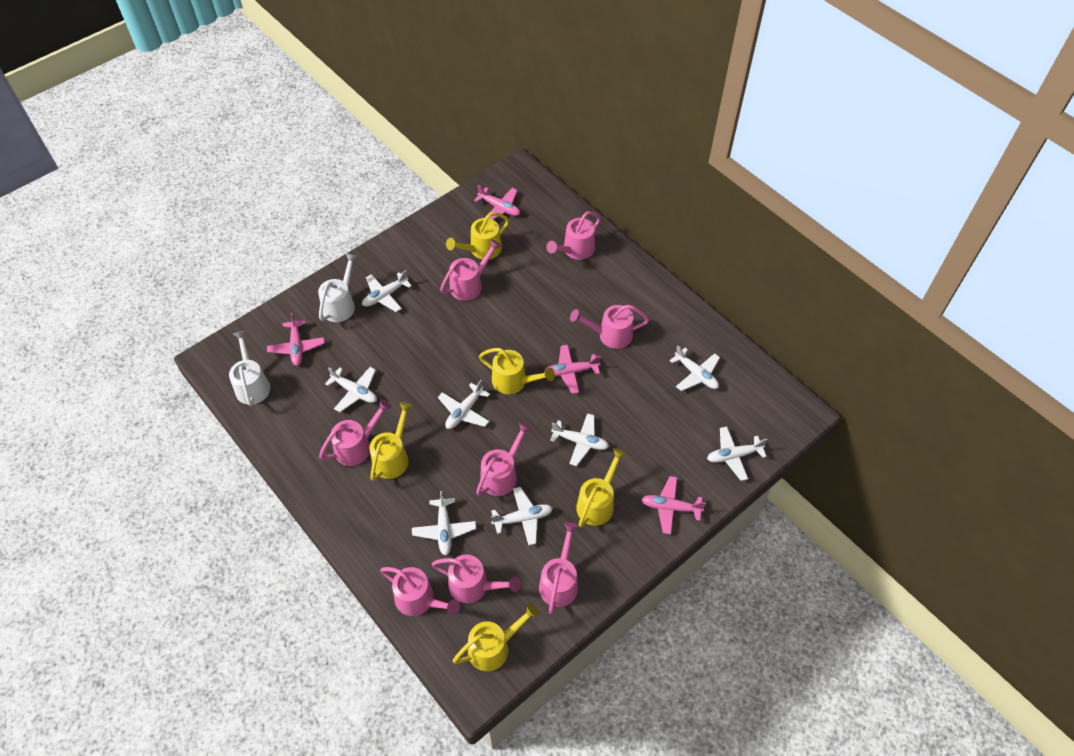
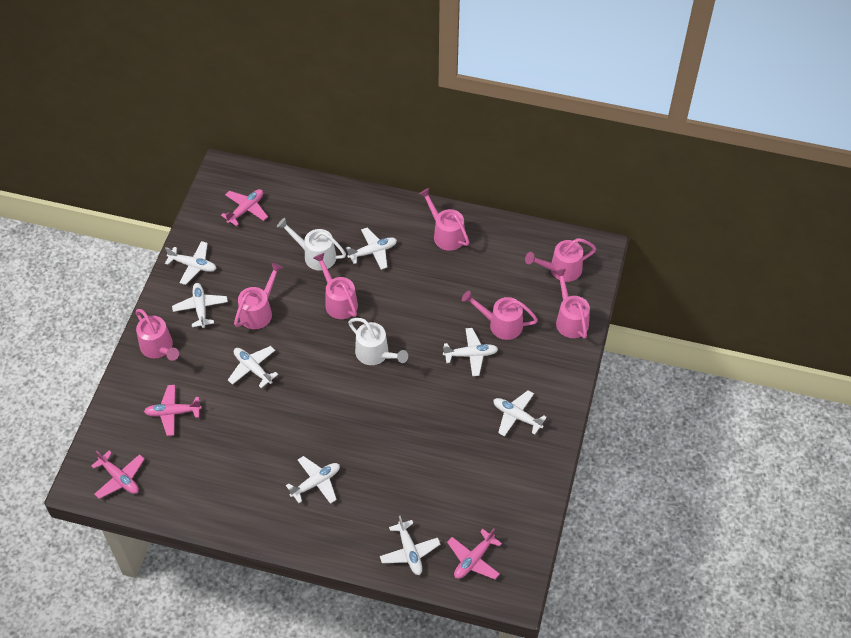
pink watering can: [319,399,392,466] [380,567,460,616] [432,555,521,603] [440,239,501,301] [476,422,532,496] [539,522,578,614] [546,211,601,260] [570,305,649,349] = 8 -> [136,309,179,361] [234,263,283,329] [313,253,358,319] [419,188,469,251] [462,291,538,340] [525,238,596,282] [554,269,590,339] = 7
yellow watering can: [370,402,413,481] [446,212,509,259] [452,603,539,671] [479,348,555,394] [576,448,627,527] = 5 -> none = 0

